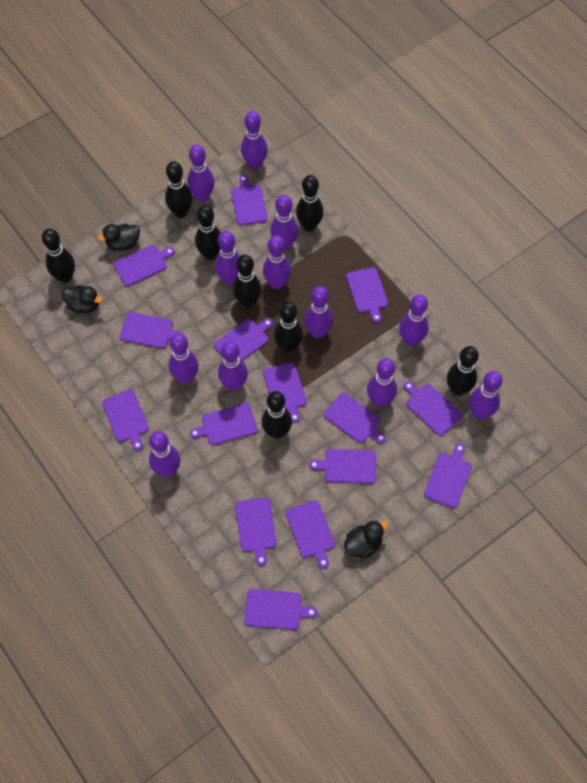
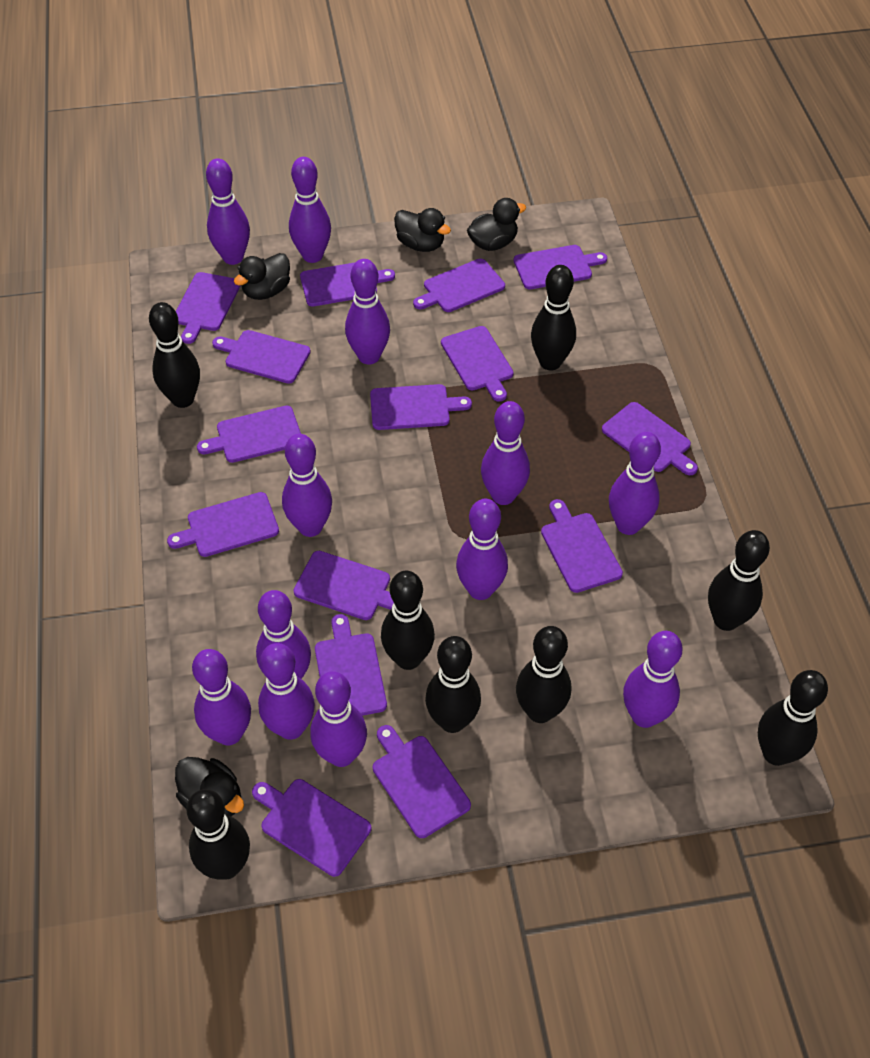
black duck: [62,285,103,313] [97,224,140,251] [344,520,389,559] = 3 -> [175,757,244,816] [234,253,290,300] [394,208,451,252] [467,198,526,251] = 4

